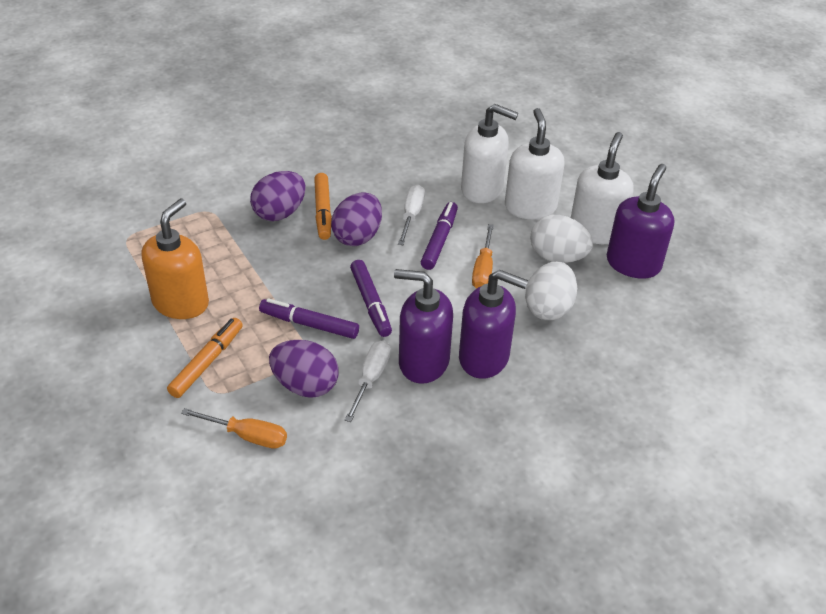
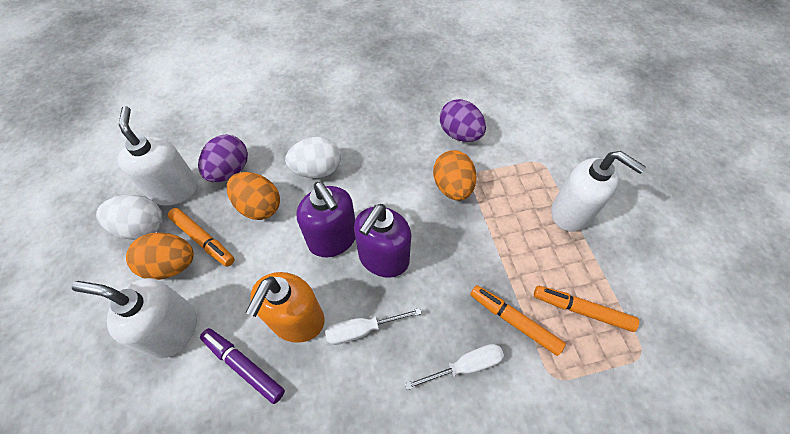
orange egg: none = 0 -> [126,232,194,280] [227,172,280,220] [433,150,477,201] = 3
orange marker: [167,318,243,398] [314,173,332,240] = 2 -> [168,208,235,267] [470,285,566,356] [534,286,639,332] = 3
orange screwdriver: [181,408,287,449] [472,224,494,288] = 2 -> none = 0
purple egg: [250,171,306,221] [269,340,339,398] [331,192,382,246] = 3 -> [198,135,248,182] [440,99,486,142] = 2
purple marker: [259,298,359,339] [350,260,392,337] [421,202,458,270] = 3 -> [200,328,285,404] = 1
purple soap dispenser: [394,269,453,384] [459,270,528,379] [606,164,674,279] = 3 -> [296,182,356,257] [354,204,411,278] = 2

